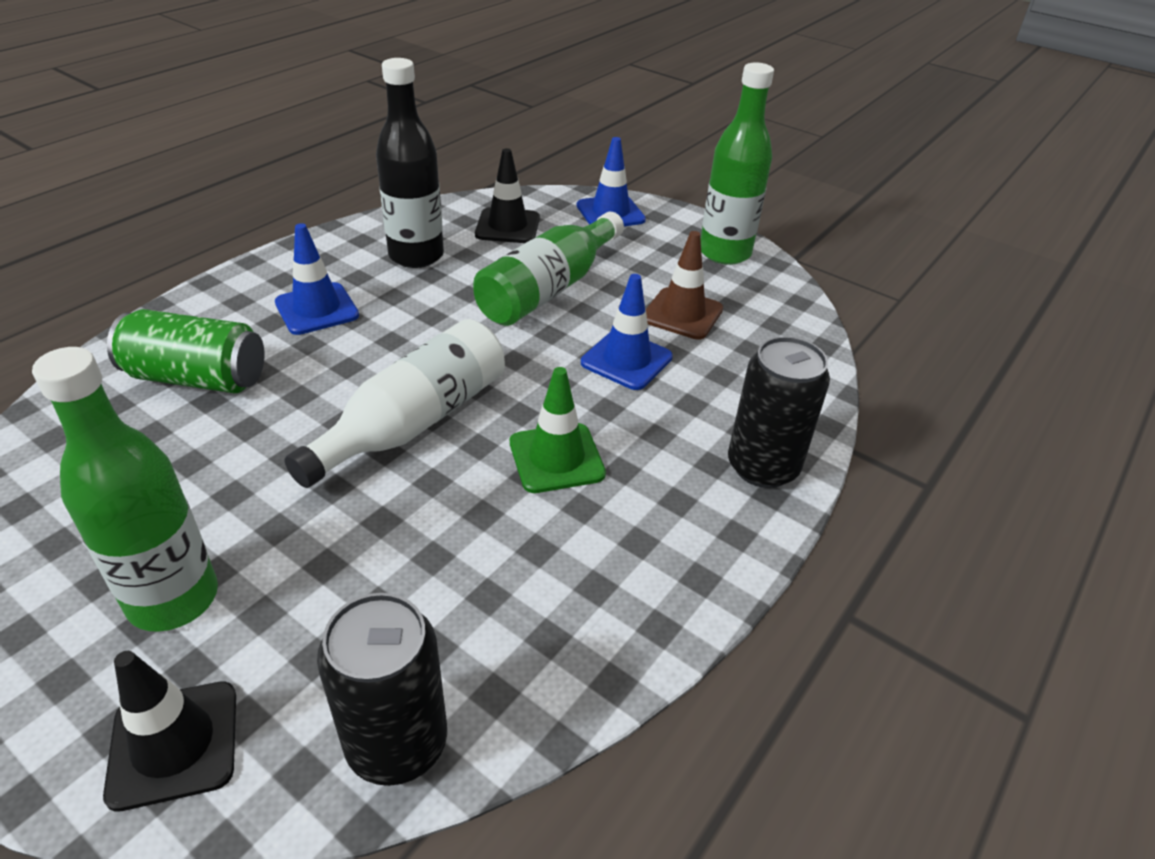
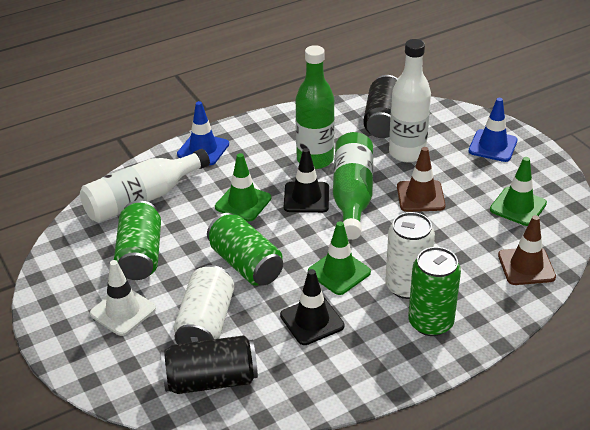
black bottle: [376,58,444,268] = 1 -> none = 0
blue traffic cone: [275,223,359,335] [577,137,646,226] [581,274,673,390] = 3 -> [177,101,229,165] [468,98,518,162] = 2
brown traffic cone: [646,231,723,340] = 1 -> [397,147,446,212] [498,215,556,285] = 2
green bottle: [32,347,218,632] [473,212,624,326] [700,63,774,265] = 3 -> [296,45,335,169] [333,132,373,240] = 2
green can: [107,309,264,393] = 1 -> [114,200,161,280] [207,213,283,286] [408,247,461,336] = 3
green traffic cone: [510,367,606,493] = 1 -> [215,153,271,221] [308,221,371,295] [490,157,547,226] = 3
white bottle: [285,319,505,488] = 1 -> [80,149,210,223] [389,39,431,163] = 2
white can: none = 0 -> [174,265,234,344] [385,212,435,299] = 2
white traffic cone: none = 0 -> [90,260,156,336] = 1

